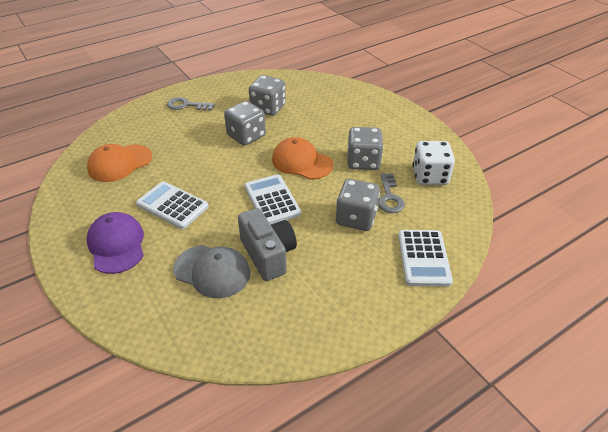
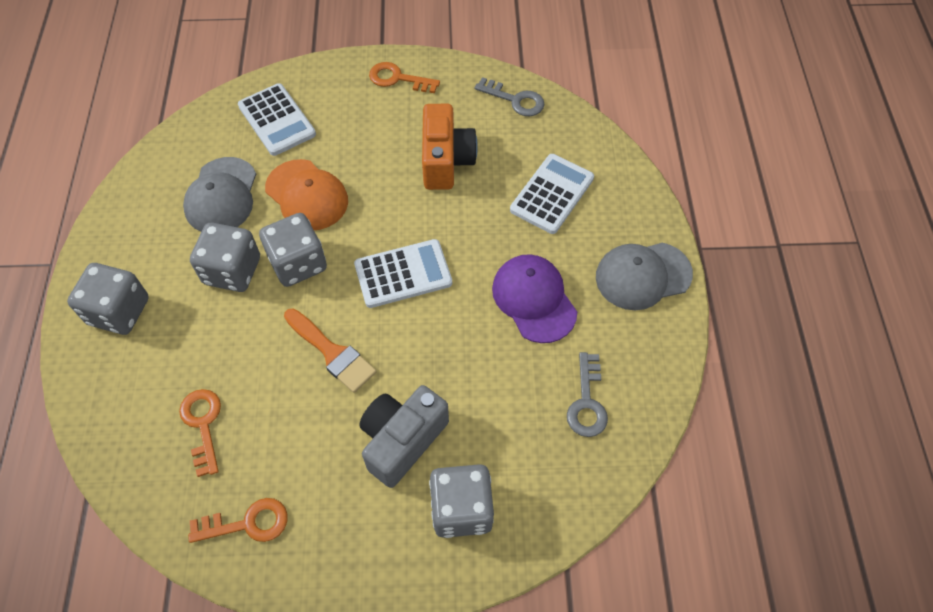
grey cap: [173,245,250,298] = 1 -> [183,157,256,232] [596,243,693,310] = 2
orange brush: none = 0 -> [284,308,377,393] = 1
orange camera: none = 0 -> [422,104,478,190] = 1
orange cap: [87,144,152,182] [272,137,334,180] = 2 -> [265,159,348,230] = 1
orange key: none = 0 -> [179,389,221,477] [188,498,288,543] [369,62,440,93] = 3
white dice: [413,141,455,185] = 1 -> none = 0

